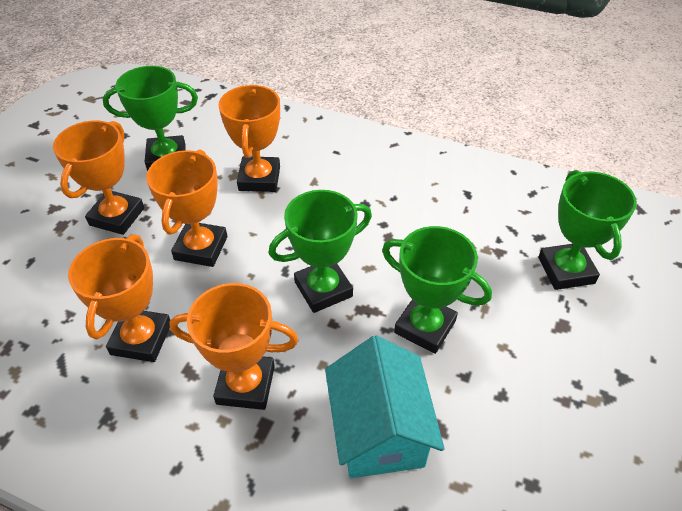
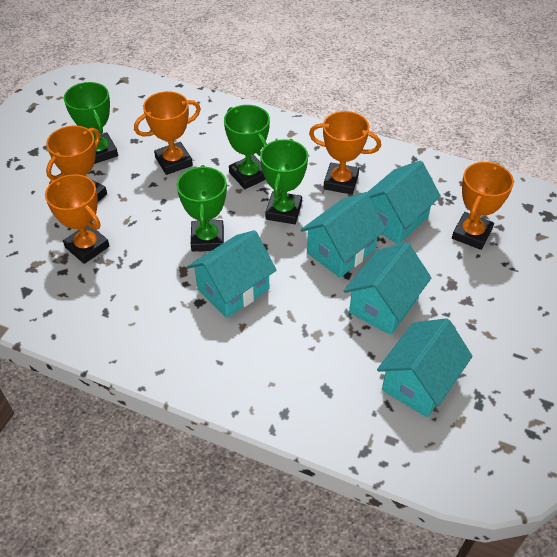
turquoise house: [325,336,444,478] = 1 -> [187,230,277,318] [301,192,386,278] [344,242,432,335] [367,160,441,244] [377,318,473,417] = 5

